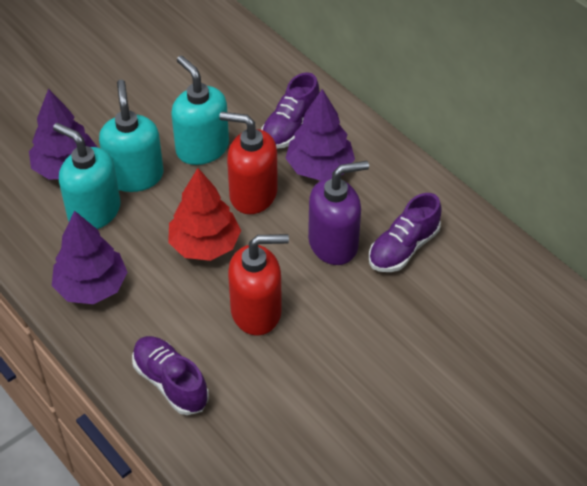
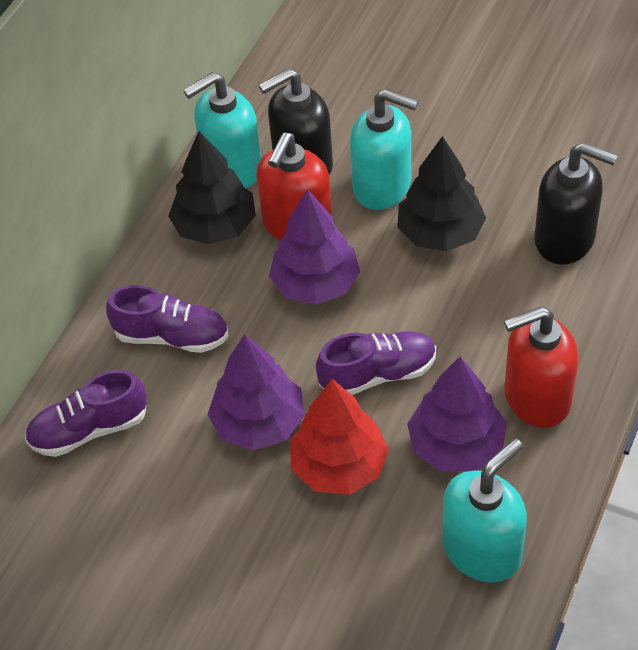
black soap dispenser: none = 0 -> [259,68,333,175] [534,142,618,265] = 2
black tree: none = 0 -> [168,131,256,245] [397,136,486,251] = 2
purple soap dispenser: [308,161,369,265] = 1 -> none = 0

